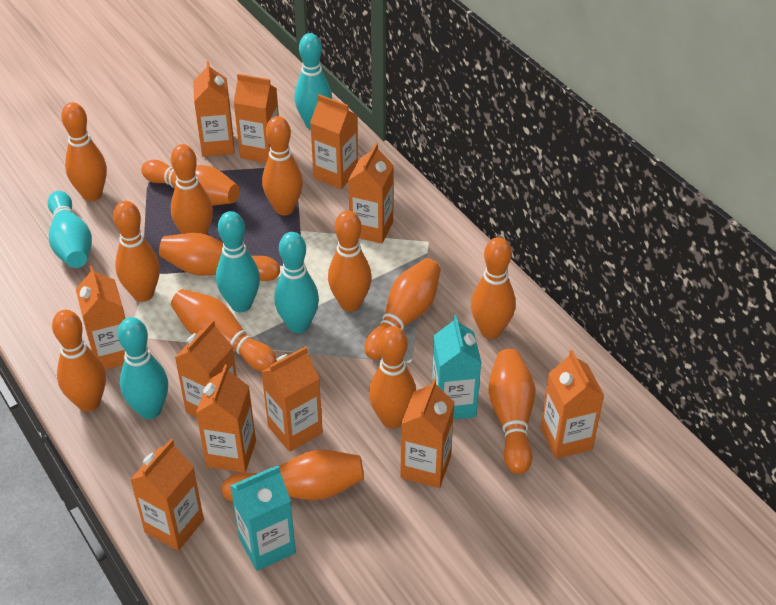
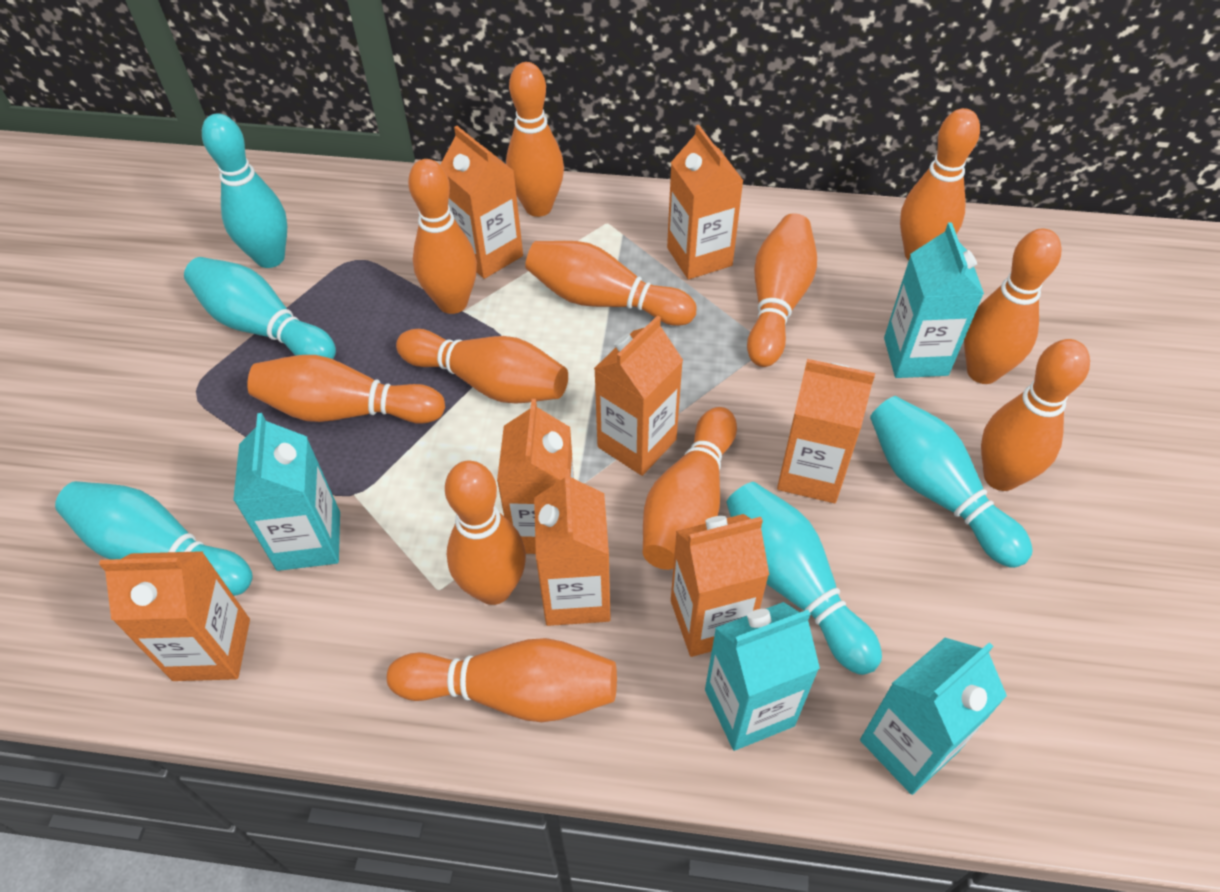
orange bowling pin: [52,310,106,412] [61,102,107,201] [113,201,160,302] [141,160,240,206] [159,233,280,281] [171,144,213,235] [171,289,277,371] [222,450,364,502] [262,116,303,216] [328,210,372,312] [364,258,441,360] [369,326,416,429] [471,237,516,339] [488,349,535,474] = 14 -> [247,355,445,424] [387,638,617,722] [396,329,568,404] [408,159,477,314] [445,461,526,605] [506,62,564,217] [525,241,697,326] [643,407,737,570] [747,213,817,367] [900,108,980,260] [964,229,1062,384] [981,339,1090,491] = 12
orange carton: [76,266,126,370] [130,439,204,551] [175,320,237,418] [193,61,235,157] [196,365,256,473] [234,74,279,163] [261,346,323,452] [310,94,358,189] [348,143,394,244] [400,378,455,488] [541,350,604,459] = 11 -> [99,551,250,681] [440,126,523,279] [497,399,574,554] [534,469,611,626] [594,315,683,476] [667,125,743,280] [671,514,769,657] [777,359,875,503] = 8
turquoise carton: [230,465,296,571] [432,315,481,420] = 2 -> [233,413,340,571] [705,602,820,751] [860,638,1007,795] [884,222,984,378] = 4

